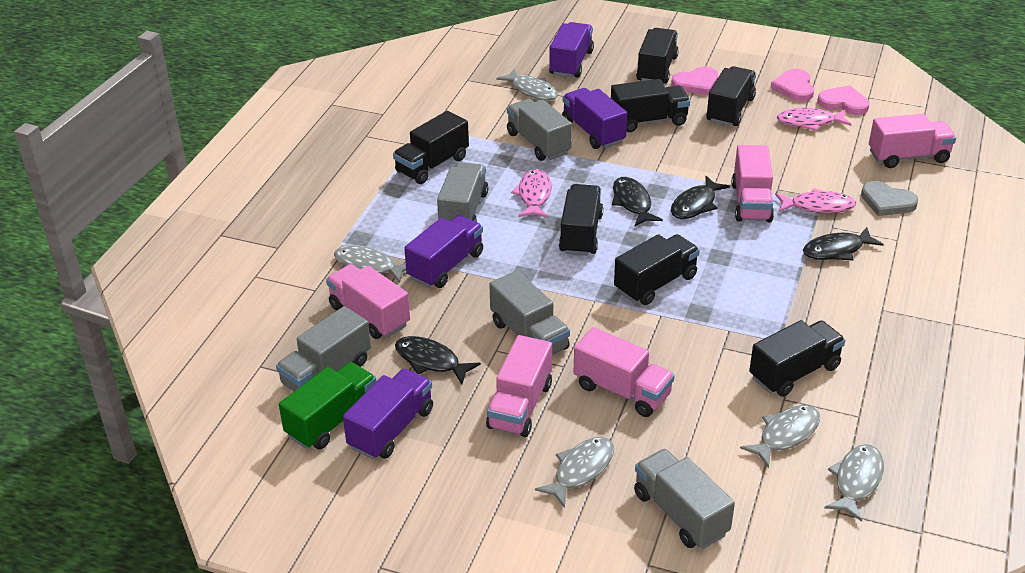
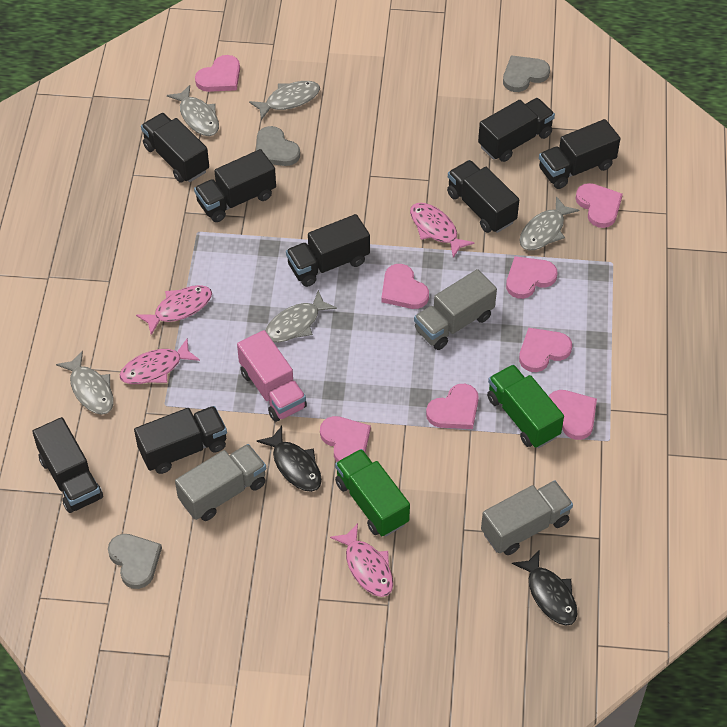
black fish: [395,336,481,384] [612,177,663,226] [671,176,730,219] [803,227,884,261] = 4 -> [257,426,322,492] [512,549,577,626] = 2
black truck: [393,111,469,184] [559,184,603,256] [611,79,690,132] [614,234,700,305] [636,28,679,84] [706,66,756,126] [749,320,845,397] = 7 -> [32,417,103,513] [134,406,227,474] [141,113,209,183] [194,149,276,222] [286,214,370,287] [447,160,519,233] [478,98,555,162] [539,119,621,189] = 8
green truck: [279,362,377,450] = 1 -> [335,449,410,537] [487,364,564,448] = 2
grey heart: [861,181,918,216] = 1 -> [108,534,162,589] [256,126,300,166] [503,55,550,92] = 3
grey truck: [276,306,371,391] [437,162,488,222] [489,270,570,355] [507,99,572,161] [634,449,735,549] = 5 -> [175,444,266,521] [414,269,497,350] [481,481,573,555] = 3
pink fish: [511,169,552,218] [775,188,856,213] [777,108,852,131] = 3 -> [119,339,200,384] [136,285,212,335] [330,523,393,597] [410,203,474,258] = 4
pink heart: [671,66,719,95] [770,69,814,101] [817,85,869,115] = 3 -> [195,55,240,92] [320,416,371,462] [381,264,429,309] [426,384,479,429] [506,256,557,299] [519,328,572,372] [549,390,597,440] [576,183,623,228] = 8
pink truck: [326,264,410,339] [486,335,552,437] [574,327,675,417] [731,145,774,222] [869,114,956,168] = 5 -> [237,330,307,422] = 1
purple truck: [343,368,433,459] [404,215,483,288] [549,22,594,78] [562,88,627,149] = 4 -> none = 0

